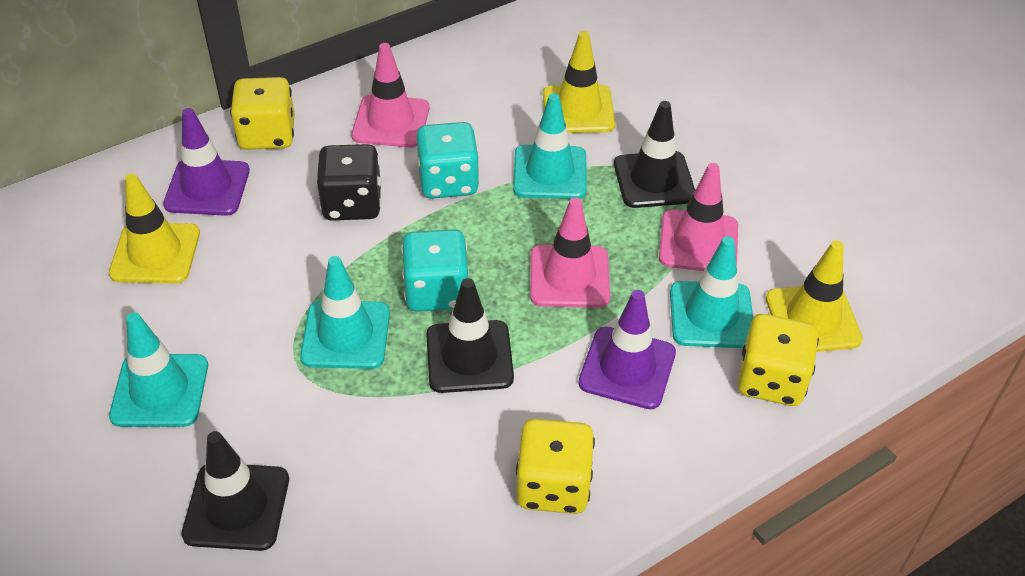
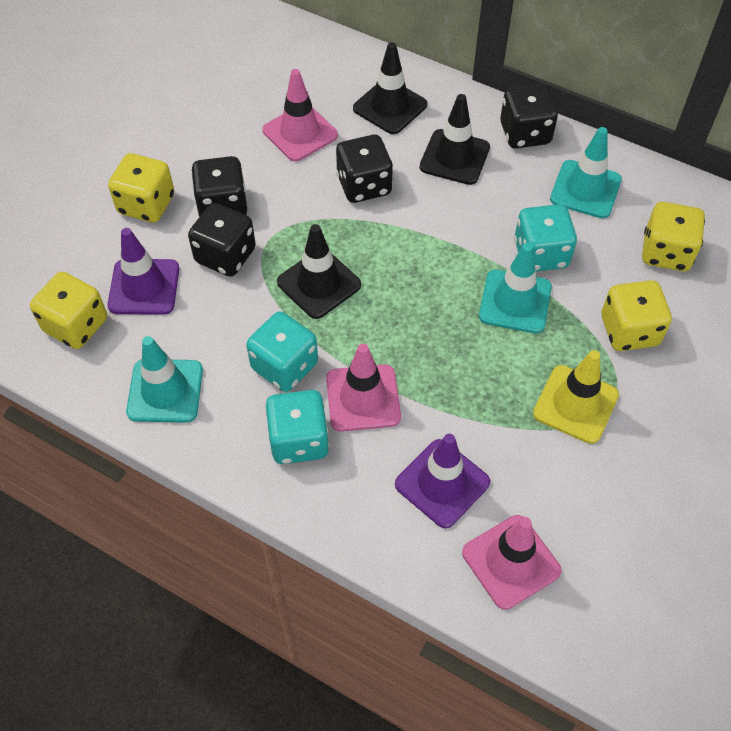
black dice: [317,144,382,221] = 1 -> [188,203,256,277] [191,156,247,217] [336,135,393,203] [500,84,558,148] = 4
turquoise dice: [401,229,468,312] [416,122,479,199] = 2 -> [246,312,318,392] [265,390,329,464] [514,204,577,271] = 3
turquoise traffic cone: [109,312,208,427] [300,256,390,369] [513,93,587,199] [670,236,753,348] = 4 -> [126,336,203,423] [479,243,552,333] [550,127,622,218] = 3
yellow dice: [230,77,295,150] [516,419,595,514] [738,314,819,406] = 3 -> [30,272,107,349] [108,153,174,223] [602,280,672,351] [642,202,705,271] = 4
yellow traffic cone: [109,174,200,284] [543,31,615,133] [766,241,863,352] = 3 -> [533,350,619,444] = 1

